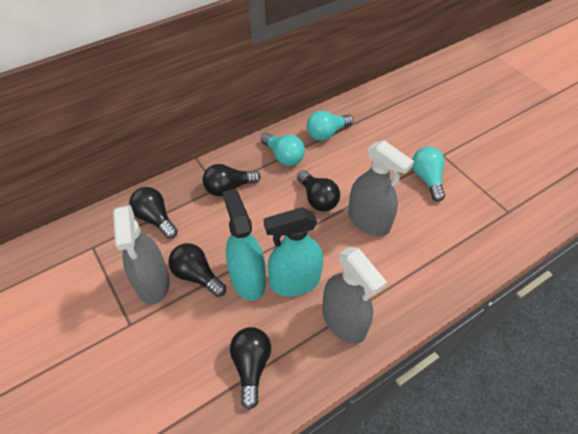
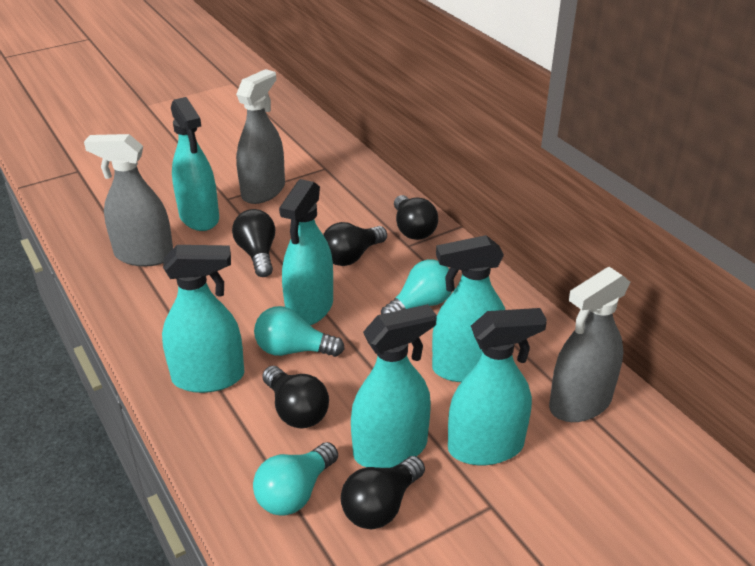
turquoise spray bottle: [222,189,266,301] [263,207,324,296] = 2 -> [162,245,244,393] [171,97,219,231] [279,179,333,325] [351,304,437,468] [432,235,505,382] [448,308,547,465] = 6

